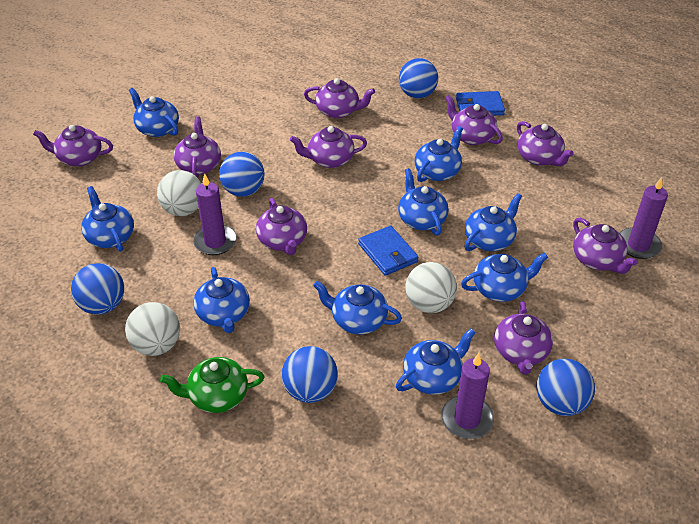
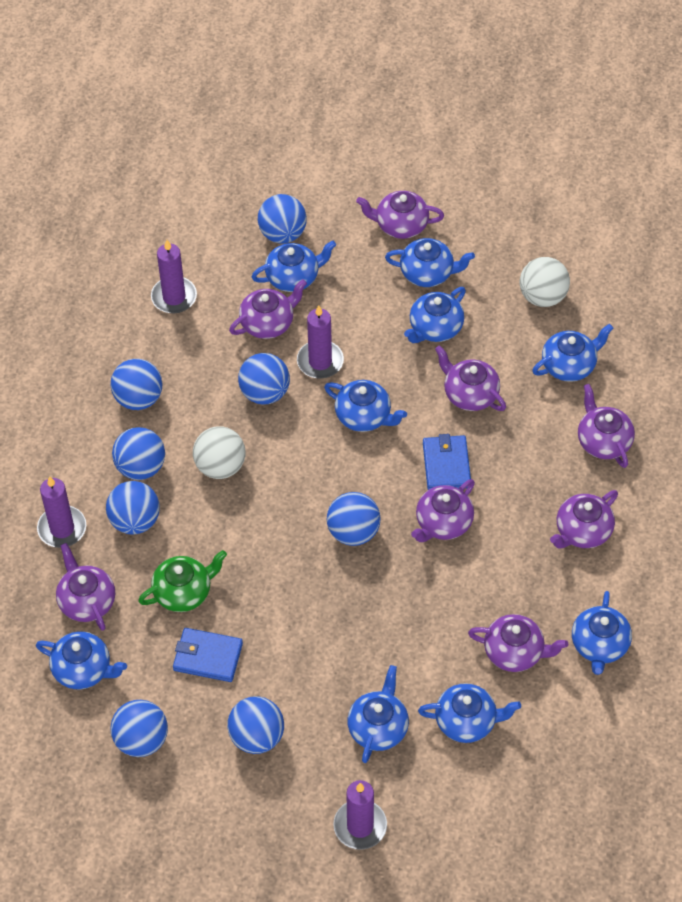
blue ball: [71,263,124,315] [219,152,264,197] [282,346,338,403] [399,58,438,99] [536,359,595,416] = 5 -> [106,481,160,535] [110,359,163,410] [110,700,168,757] [112,427,165,480] [227,696,284,754] [238,353,290,405] [258,194,307,244] [327,492,381,546] = 8
purple candle: [193,173,237,255] [441,353,494,439] [620,177,668,259] = 3 -> [37,476,86,548] [151,240,197,313] [297,305,344,379] [333,780,387,850] = 4
purple teapot: [33,125,113,167] [174,116,221,178] [256,198,307,255] [290,126,367,168] [304,78,375,118] [445,95,503,145] [494,301,553,375] [517,121,574,166] [573,218,638,274] = 9 -> [56,543,115,631] [229,279,307,339] [356,191,444,239] [411,479,475,542] [435,345,506,411] [468,614,568,672] [550,490,618,549] [578,384,635,468] = 8
white ball: [125,302,180,356] [157,170,201,216] [405,262,457,313] = 3 -> [193,426,246,479] [520,257,570,307] = 2

